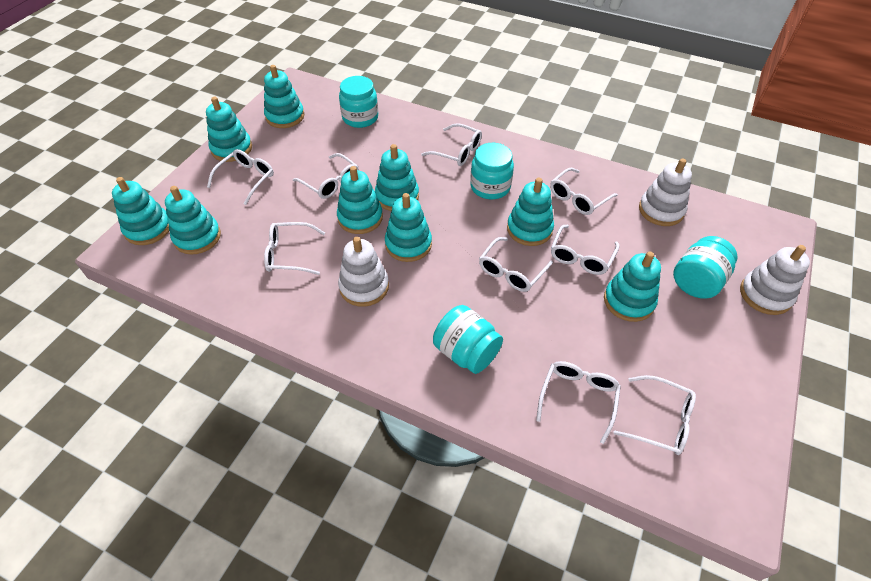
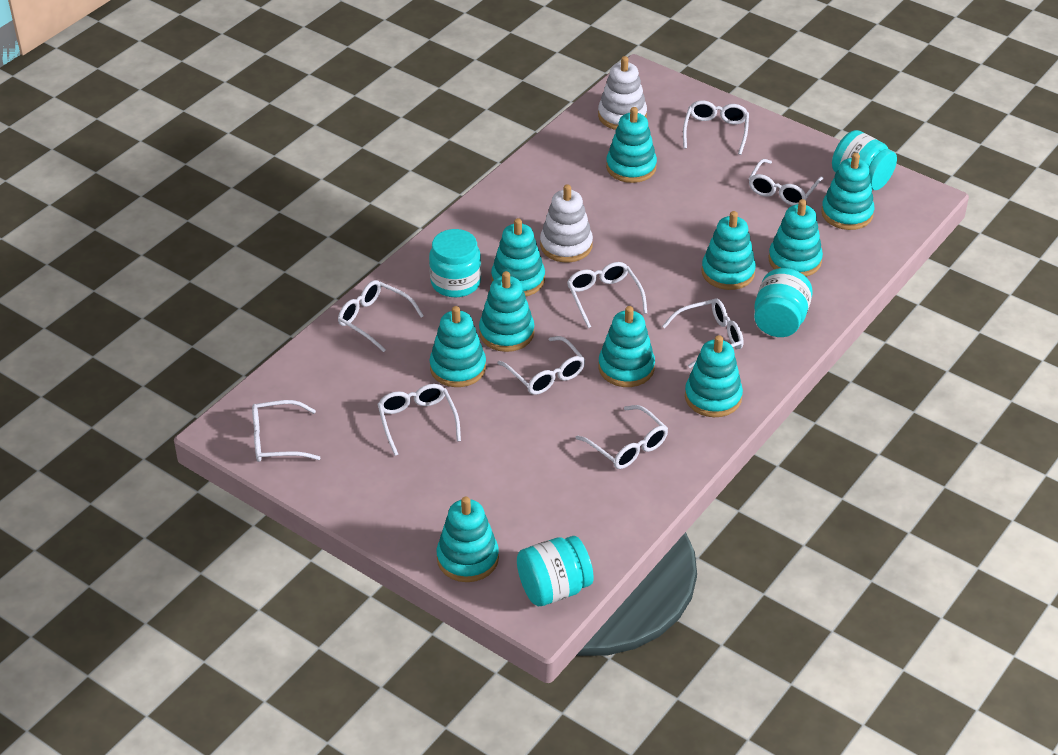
turquoise stacking toy: [112,177,169,245] [165,186,221,254] [206,97,252,162] [264,65,304,128] [337,166,383,234] [375,144,419,211] [385,193,432,262] [507,178,554,246] [604,251,661,322] = 9 -> [429,306,486,387] [437,497,499,582] [479,271,534,352] [491,218,545,296] [599,306,655,387] [606,107,657,183] [685,335,743,417] [701,211,756,290] [769,199,823,277] [821,153,874,230] = 10
white stacking toy: [338,237,389,307] [639,158,692,226] [740,245,810,315] = 3 -> [540,184,593,262] [598,56,647,130] = 2

